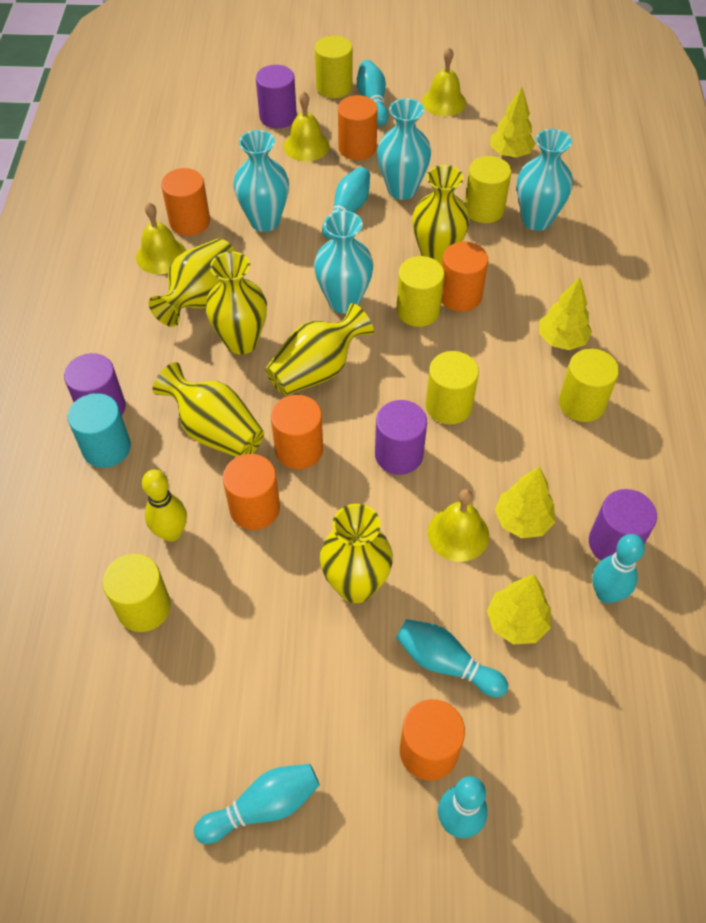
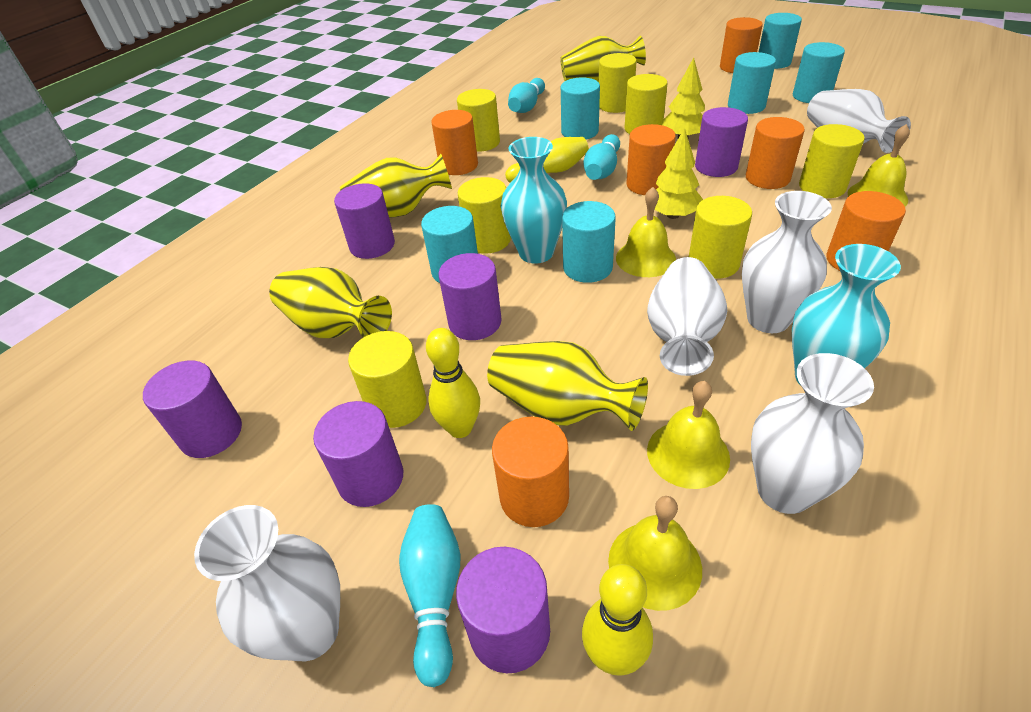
purple cylinder: [64,353,126,416] [256,65,297,128] [375,400,427,475] [589,489,657,561] = 4 -> [143,360,242,458] [313,401,403,507] [334,183,395,259] [438,253,502,340] [456,547,550,673] [695,107,748,177] = 6
turquoise bowling pin: [194,764,320,844] [322,167,370,239] [357,60,389,126] [396,619,508,697] [438,776,487,838] [592,534,645,603] = 6 -> [399,504,461,687] [508,78,545,113] [583,134,620,180] = 3
turquoise cylinder: [68,393,131,468] = 1 -> [421,206,478,283] [561,77,600,140] [562,201,616,283] [728,52,776,114] [759,13,802,69] [793,42,845,103] = 6
turquoise vase: [233,130,289,232] [314,211,374,314] [377,98,431,200] [517,129,573,231] = 4 -> [501,137,567,263] [792,244,901,387] = 2
white vase: none = 0 -> [194,505,340,661] [647,257,727,376] [742,191,832,333] [751,353,874,514] [807,89,911,153] = 5
yellow bowling pin: [142,470,187,542] = 1 -> [426,328,480,438] [505,137,589,183] [582,564,653,676] = 3
yellow cylinder: [103,554,171,632] [315,36,352,98] [396,256,444,327] [426,351,479,424] [465,156,511,223] [559,349,619,422] = 6 -> [348,331,427,428] [457,89,500,152] [458,177,511,254] [599,53,637,113] [625,74,668,134] [689,196,752,279] [799,124,865,198] = 7
yellow tree: [487,575,551,644] [491,87,536,158] [495,466,555,538] [539,277,592,350] = 4 -> [654,128,703,219] [662,57,705,138] = 2
yellow vase: [149,239,236,327] [153,362,264,457] [205,251,267,354] [265,303,374,396] [320,504,393,603] [412,165,470,266] = 6 -> [269,267,392,338] [340,154,452,217] [487,341,648,431] [560,36,646,82] = 4

